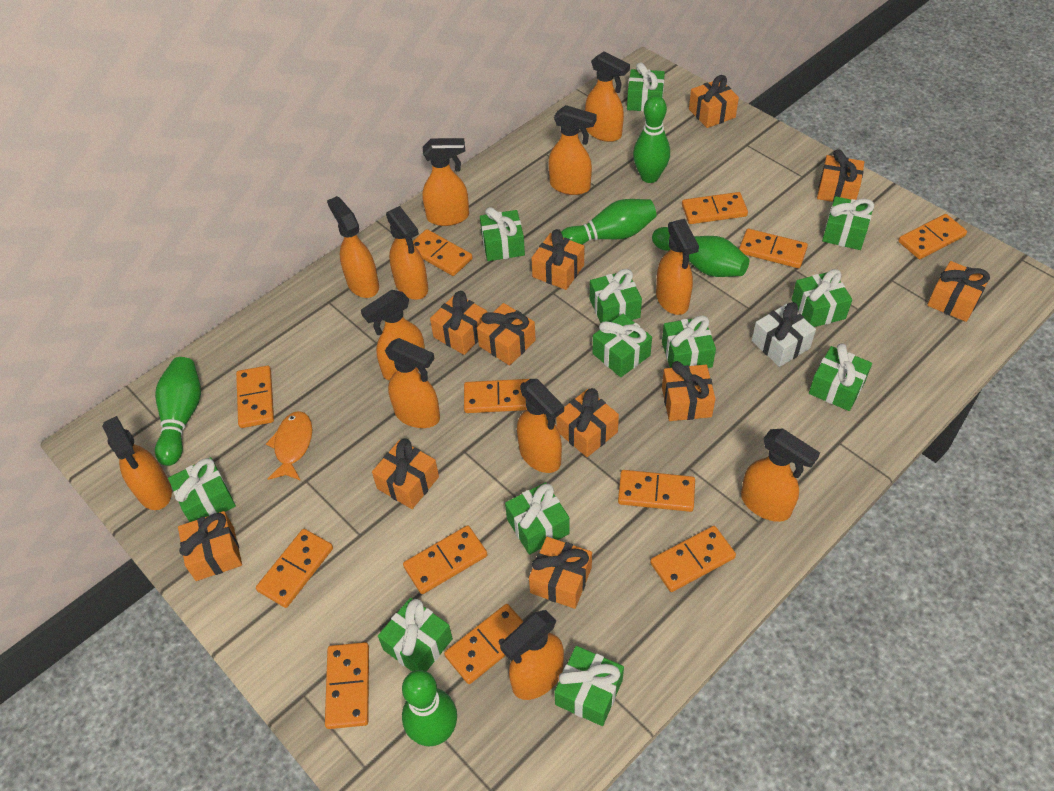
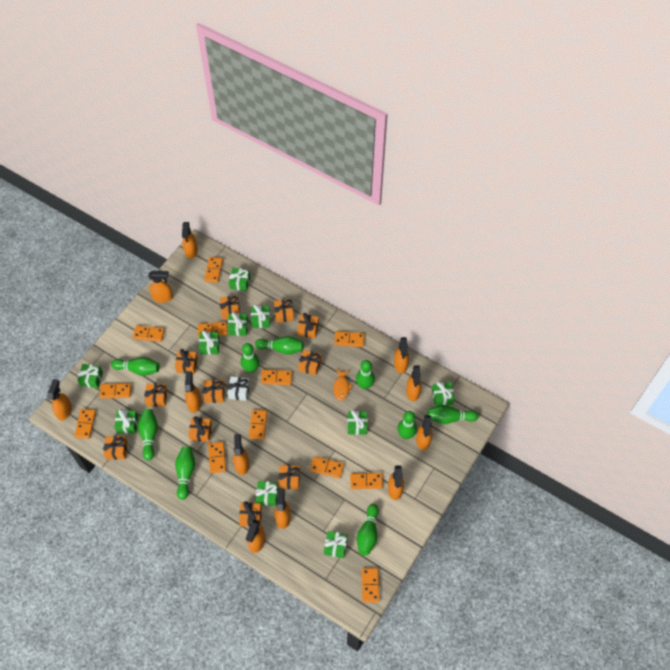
green bowling pin: [155,357,201,466] [402,670,457,746] [561,199,657,245] [633,95,670,183] [652,227,749,277] = 5 -> [111,357,160,376] [138,409,158,461] [175,447,195,500] [241,343,259,373] [255,336,304,355] [356,360,375,389] [357,504,379,556] [398,411,417,439] [428,405,478,424] = 9
green gift: [168,457,236,522] [378,598,453,671] [480,207,525,261] [505,482,570,555] [554,646,624,726] [590,269,642,323] [592,314,652,377] [627,62,665,112] [662,315,716,368] [792,269,852,327] [809,344,872,411] [822,196,875,250] = 12 -> [77,364,103,388] [114,409,138,434] [199,330,219,355] [228,312,248,336] [229,268,250,291] [251,304,270,328] [256,481,278,506] [324,531,348,558] [347,410,368,435] [432,382,455,406] = 10
orange spray bottle: [102,416,172,510] [327,196,379,298] [361,290,425,381] [385,338,440,428] [386,206,428,300] [422,138,469,226] [500,610,564,700] [517,379,564,473] [548,105,597,195] [585,51,630,142] [656,219,699,315] [741,429,820,522] = 12 -> [47,379,72,421] [149,271,173,303] [182,222,198,259] [185,371,202,413] [233,434,250,475] [246,519,265,553] [275,488,291,529] [388,465,404,500] [394,337,409,373] [406,365,422,401] [416,415,432,450] = 11

